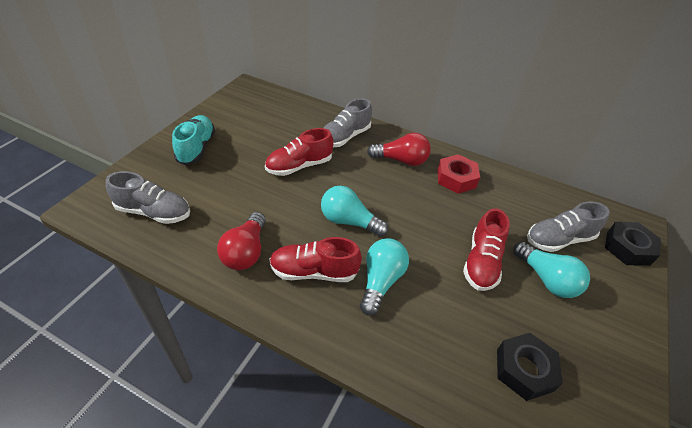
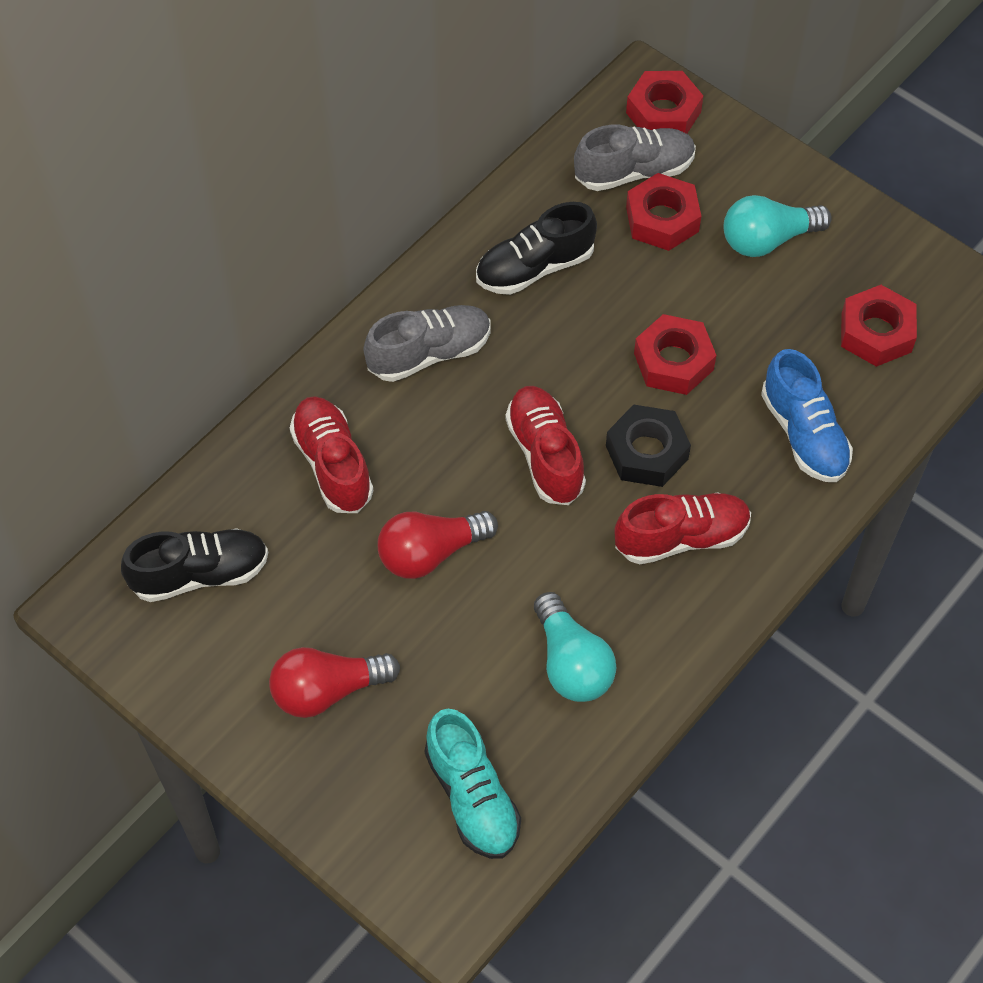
black nut: [497,333,563,401] [605,222,661,266] = 2 -> [606,404,691,487] = 1
black shoe: none = 0 -> [121,528,268,602] [476,202,597,295] = 2
blue shoe: none = 0 -> [761,349,853,482] = 1
grey shoe: [106,171,190,224] [324,98,372,147] [527,201,609,252] = 3 -> [363,305,491,382] [574,125,696,191] = 2
red nut: [437,154,480,194] = 1 -> [626,71,703,134] [626,173,701,251] [634,314,716,395] [841,285,917,367] = 4
turquoise light bulb: [321,186,388,237] [360,238,409,316] [513,242,590,298] = 3 -> [534,592,616,702] [724,195,832,257] = 2

